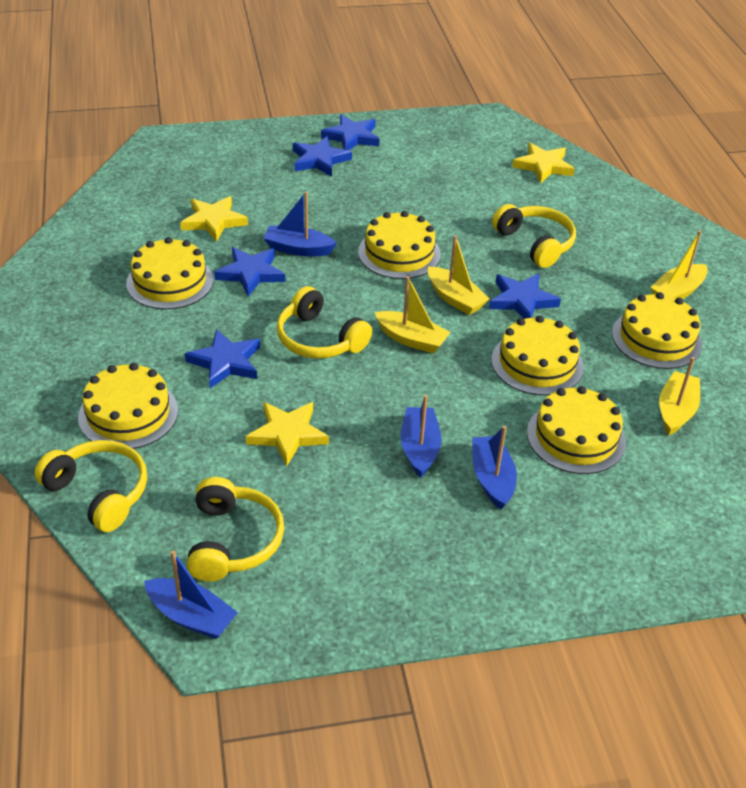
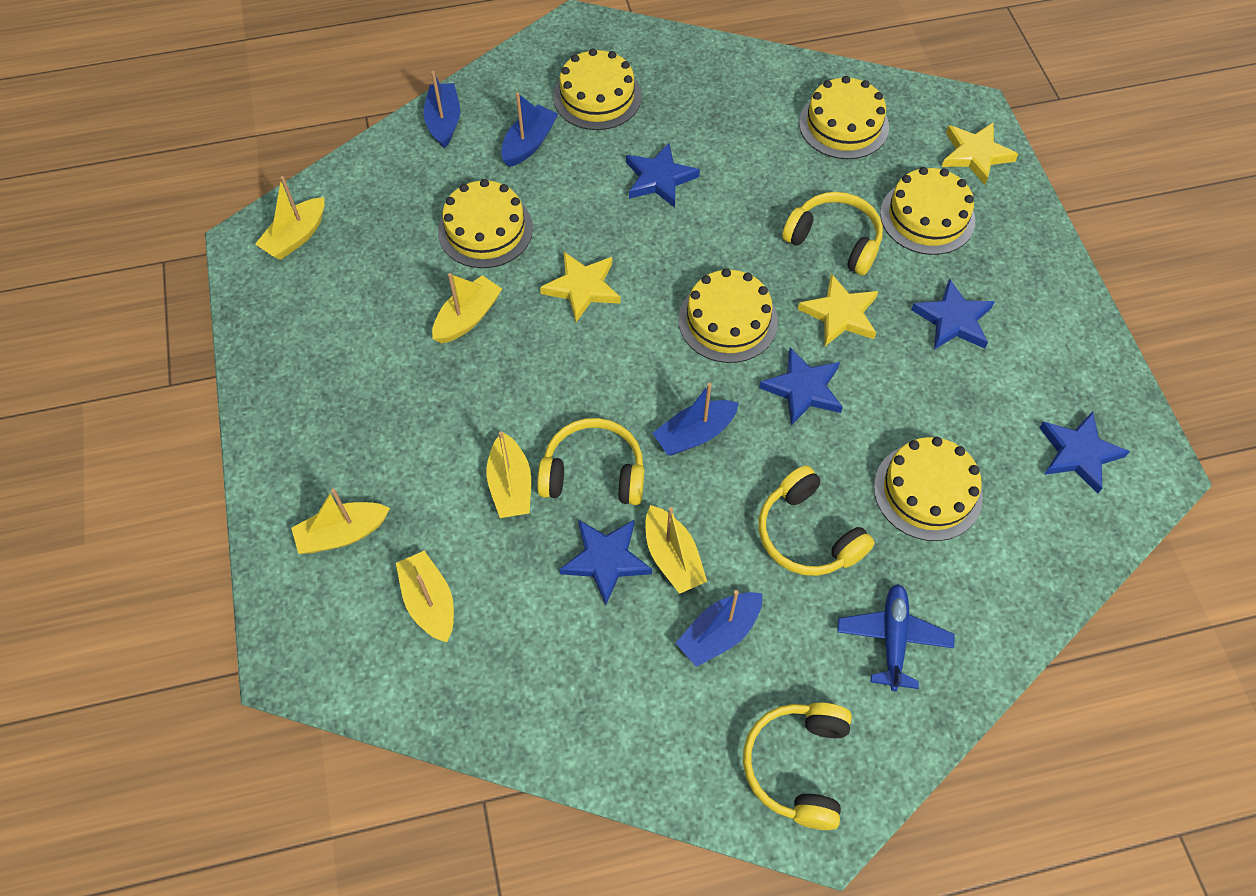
blue plane: none = 0 -> [837,584,954,691] = 1
yellow boat: [374,276,451,354] [428,235,489,315] [650,230,708,299] [659,357,700,436] = 4 -> [255,176,324,260] [291,488,390,554] [396,551,454,642] [432,273,502,344] [487,431,531,518] [645,505,707,594] = 6

